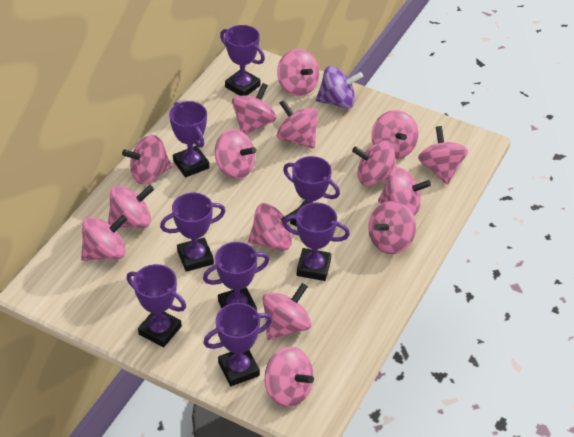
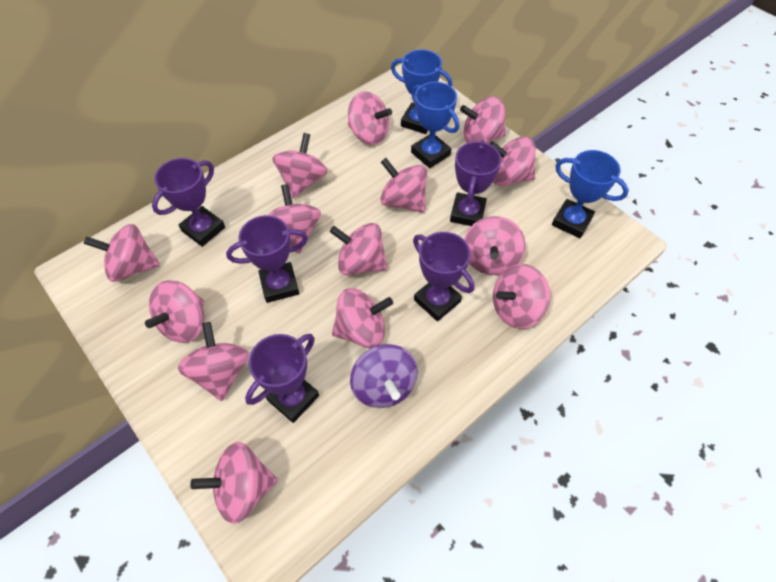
blue trophy: none = 0 -> [391,49,452,134] [411,82,459,168] [552,150,629,238] = 3
pink spinning top: [81,215,127,261] [108,185,154,228] [122,135,172,184] [215,129,256,179] [232,83,276,135] [248,203,298,251] [263,283,312,340] [264,347,314,407] [277,49,319,96] [277,100,318,149] [352,140,397,186] [368,201,416,254] [371,110,418,159] [378,167,431,216] [418,126,468,185] = 15 -> [83,224,160,282] [145,280,204,343] [178,322,249,401] [190,442,278,524] [268,184,321,254] [272,133,327,198] [330,223,388,275] [332,288,393,348] [348,91,392,145] [380,158,427,213] [460,97,506,143] [464,216,526,275] [489,137,536,186] [493,264,550,329] = 14
purple trophy: [127,264,186,347] [160,193,225,272] [169,101,209,177] [203,242,269,311] [203,303,272,386] [220,25,265,96] [283,156,340,227] [283,202,350,281] = 8 -> [152,158,225,247] [226,215,308,303] [245,334,319,423] [413,232,474,321] [450,140,501,226] = 5

